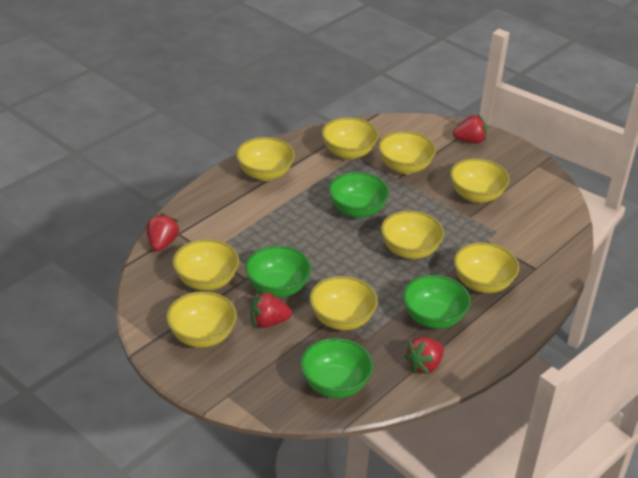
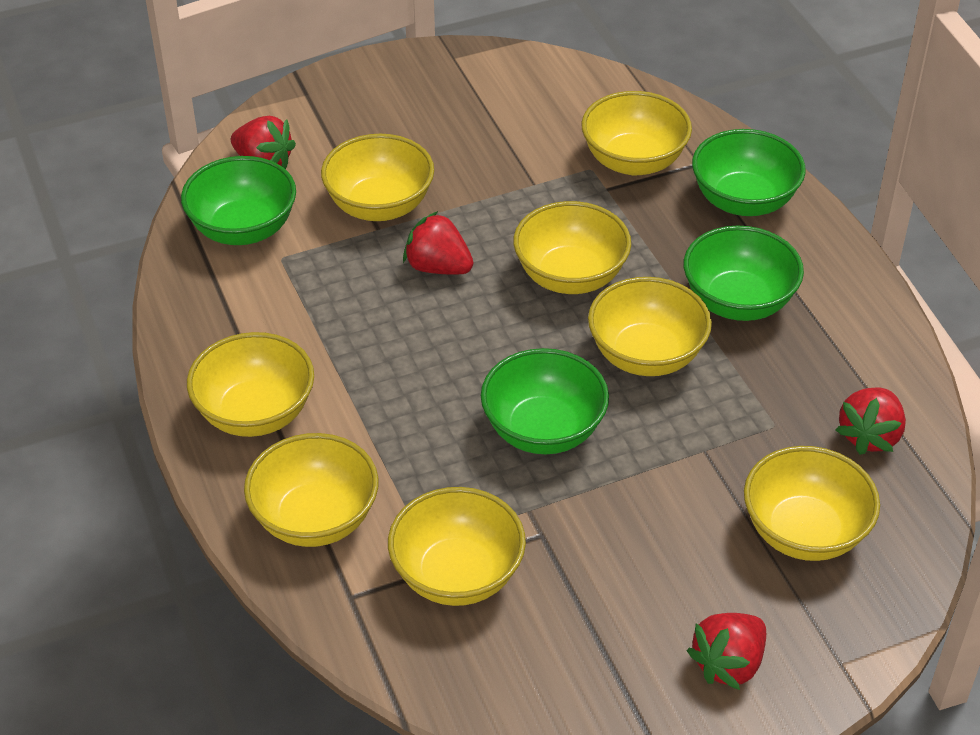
yellow bowl: [166,291,237,348] [173,239,239,291] [236,137,295,181] [309,276,378,330] [322,117,379,160] [378,131,436,174] [381,211,444,259] [450,158,510,203] [454,242,519,293] = 9 -> [187,332,314,437] [244,433,379,547] [321,134,434,221] [388,487,526,606] [513,201,631,294] [581,91,692,175] [588,277,712,376] [744,446,880,561] = 8

